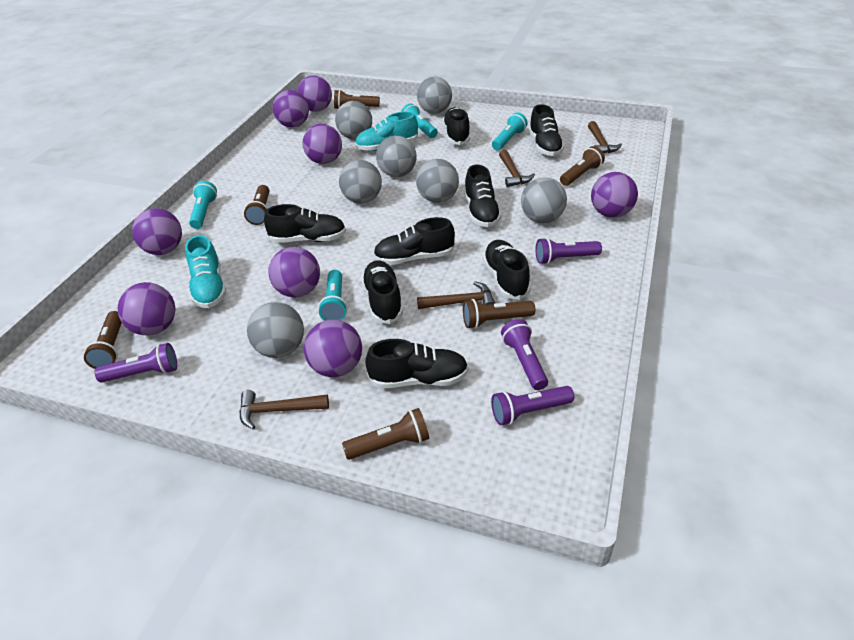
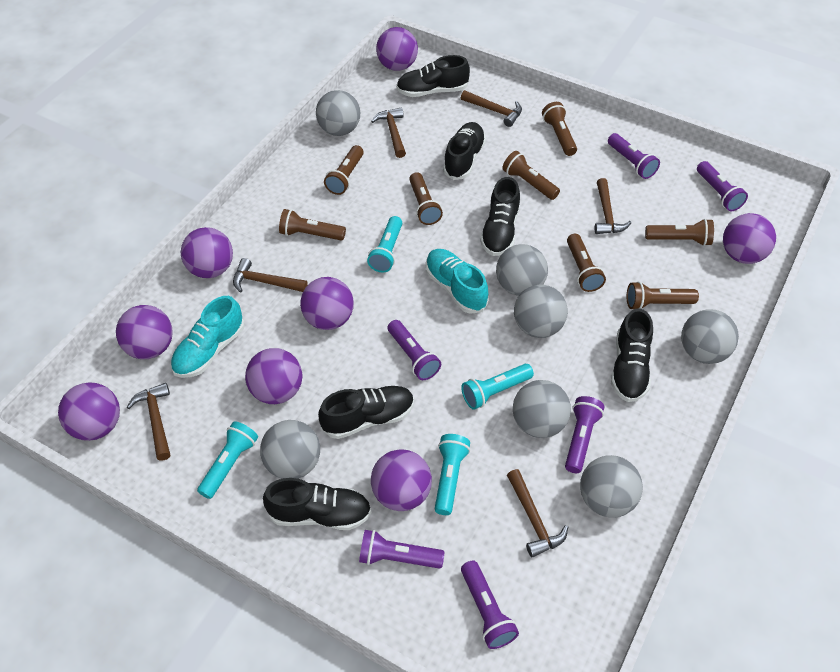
black shoe: [264,204,346,243] [361,260,403,324] [365,339,468,388] [373,217,455,265] [443,107,470,145] [464,165,502,227] [483,240,531,300] [529,104,564,156] = 8 -> [263,478,372,530] [318,386,414,439] [396,55,470,97] [443,122,486,180] [480,177,520,256] [611,308,653,402] = 6
brown flashlight: [84,311,122,369] [244,185,269,225] [334,90,380,109] [342,408,429,460] [463,299,535,329] [560,146,605,186] = 6 -> [279,209,346,241] [324,145,364,195] [409,172,443,225] [502,151,560,200] [542,102,577,156] [567,234,606,292] [627,281,699,309] [645,219,714,246] = 8
brown hammer: [239,390,329,429] [417,281,496,309] [499,150,535,187] [588,121,622,153] = 4 -> [127,383,170,461] [233,258,308,293] [371,107,406,158] [461,90,522,127] [507,469,568,557] [595,178,631,234] = 6
purple flashlight: [94,343,177,383] [491,386,574,425] [501,319,548,390] [535,238,602,264] = 4 -> [359,530,444,569] [388,320,441,380] [461,561,519,649] [565,396,604,473] [608,133,660,179] [697,161,748,211] = 6

